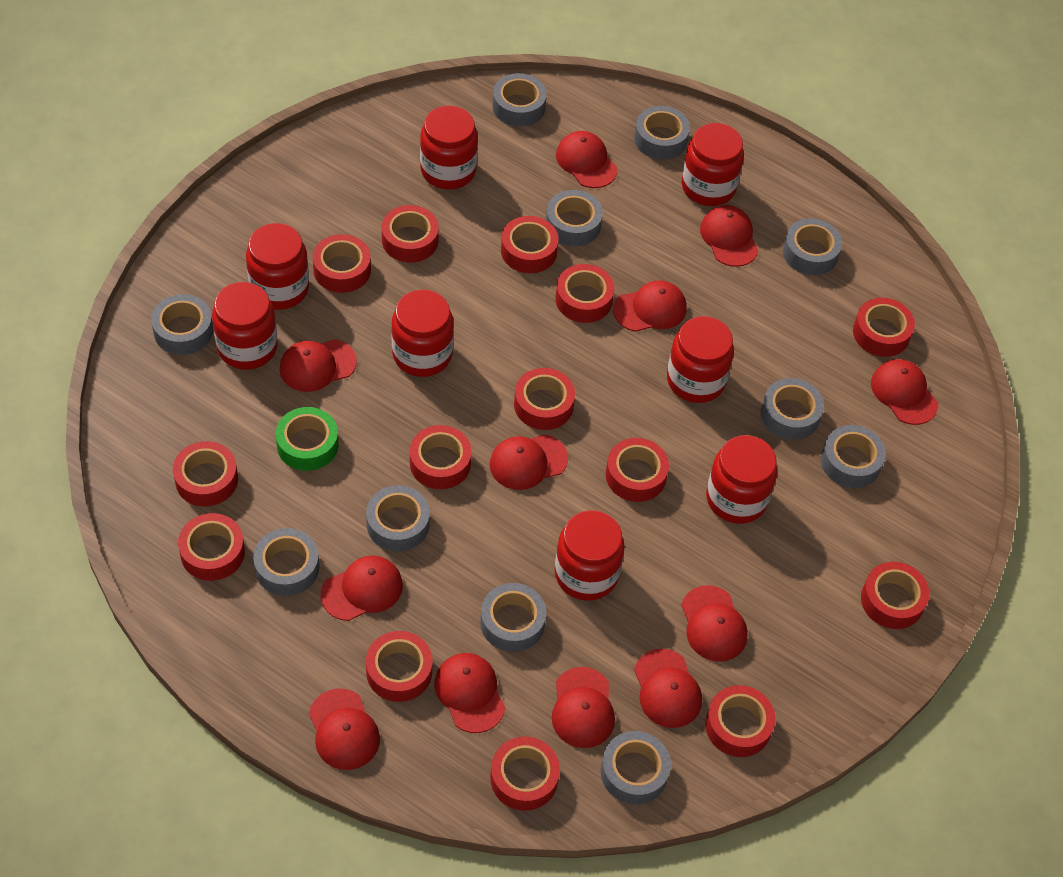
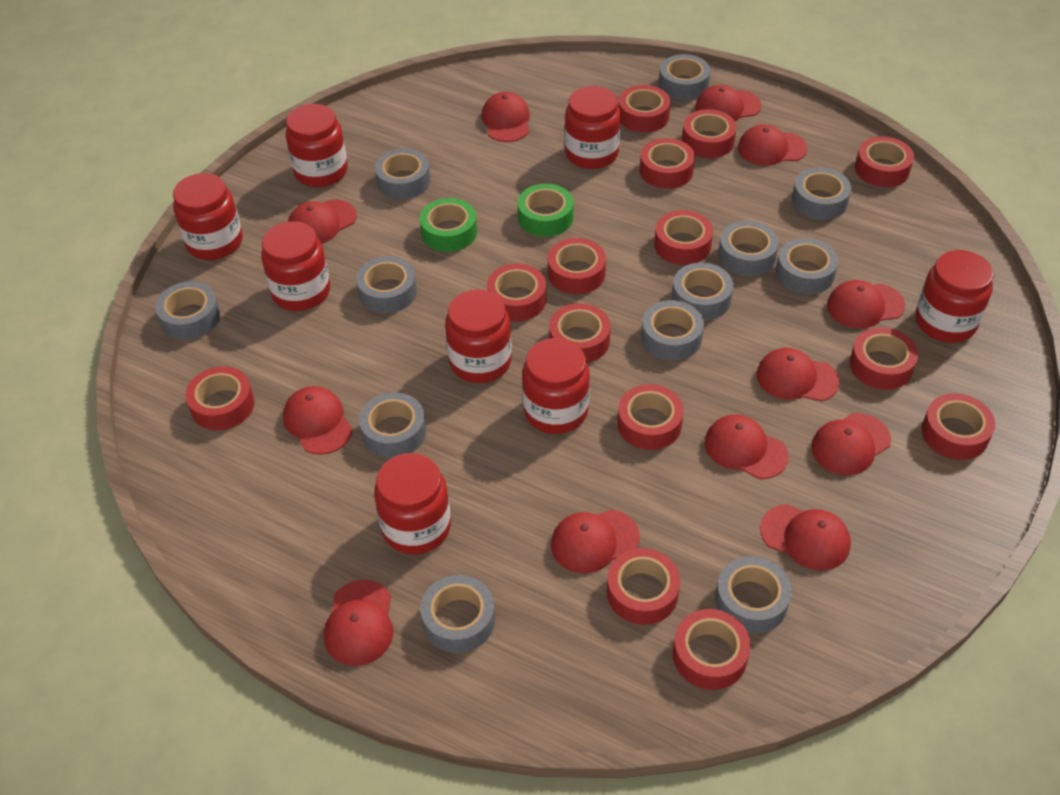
green tape: [276,407,338,471] = 1 -> [420,198,477,252] [518,184,574,237] = 2
grey tape: [151,294,213,355] [253,528,319,596] [366,485,430,552] [480,583,546,652] [492,73,547,127] [546,190,603,247] [601,731,671,804] [634,106,690,160] [761,378,824,440] [783,218,842,275] [821,425,886,488] = 11 -> [155,281,221,340] [356,256,417,313] [359,392,426,458] [375,148,430,199] [420,575,495,653] [641,300,704,361] [659,54,710,100] [672,262,733,320] [715,556,792,634] [718,221,779,276] [776,238,838,295] [792,167,851,220] = 12

